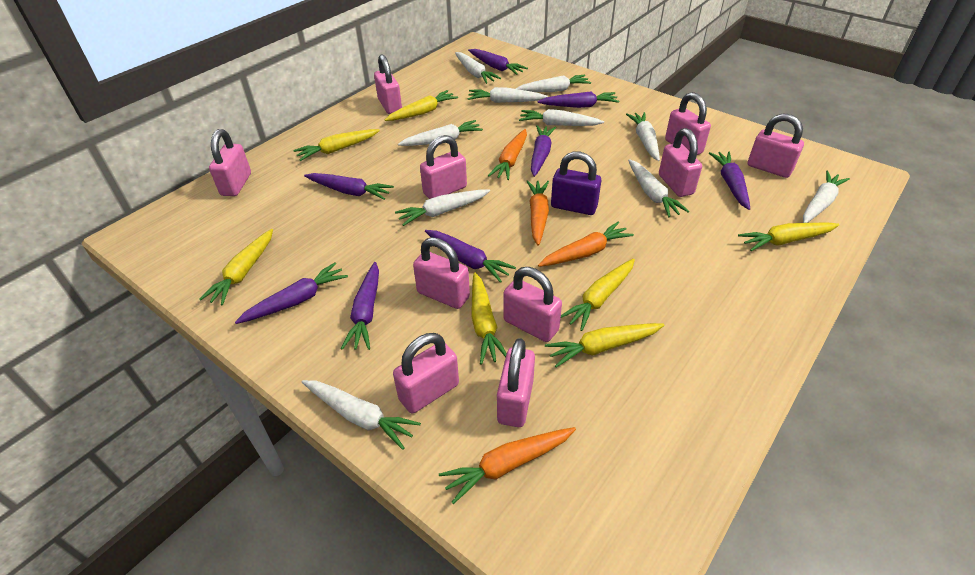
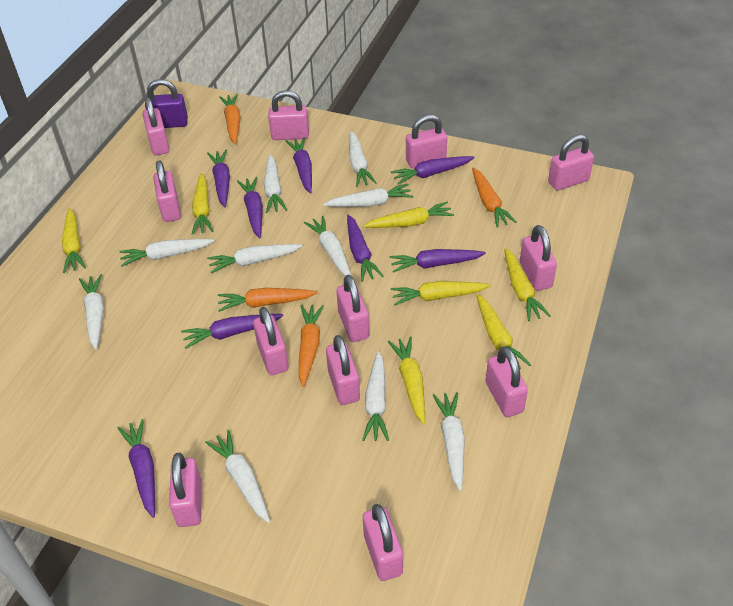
pink padlock: [209,129,251,196] [374,54,402,114] [393,333,459,413] [413,237,470,309] [420,135,467,199] [497,338,535,427] [504,267,562,342] [659,128,702,197] [665,92,711,155] [748,113,804,178] = 10 -> [142,97,169,155] [153,160,181,222] [169,453,202,527] [253,307,289,375] [268,90,309,140] [326,335,360,405] [336,275,369,342] [363,504,403,581] [406,114,447,168] [485,346,528,417] [520,225,557,291] [548,134,594,191] = 12

